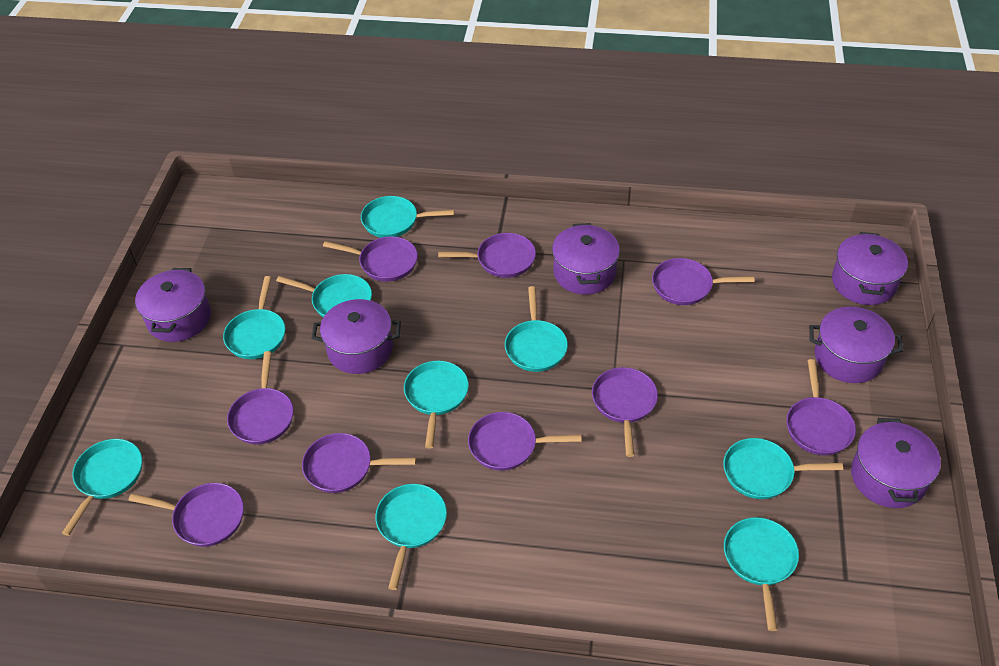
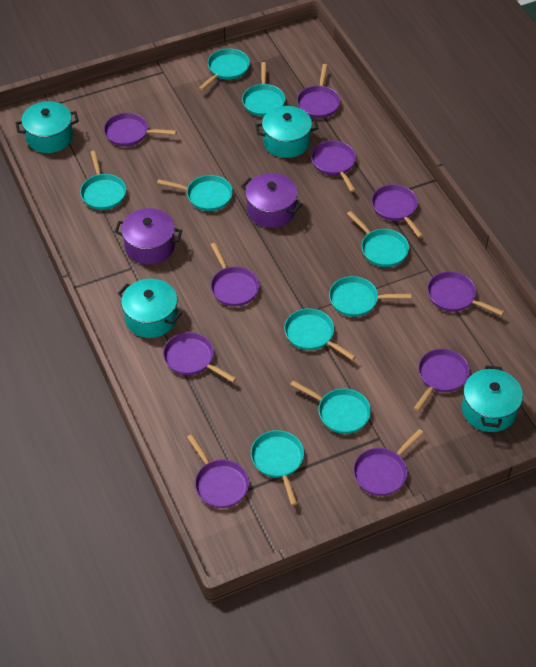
purple pan: [129,483,244,547] [227,351,293,444] [302,433,416,493] [323,236,418,282] [438,233,536,278] [468,412,582,471] [592,367,658,457] [652,258,754,305] [786,359,856,455] = 9 -> [104,113,177,146] [163,332,237,382] [187,434,249,508] [211,243,259,306] [297,64,340,118] [311,141,356,192] [353,429,424,496] [371,184,423,238] [413,349,470,411] [427,271,504,316] = 10
purple pot: [135,268,211,342] [312,299,401,374] [552,223,620,295] [809,307,903,383] [832,232,908,305] [851,418,941,508] = 6 -> [115,208,182,265] [241,173,302,228] = 2
turquoise pot: none = 0 -> [15,101,79,153] [118,279,182,338] [255,106,318,158] [462,366,523,432] = 4

